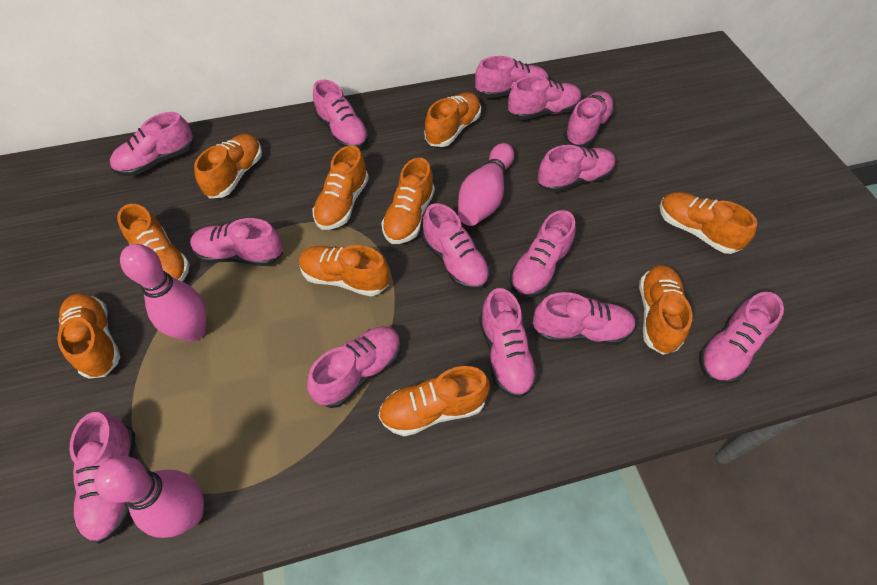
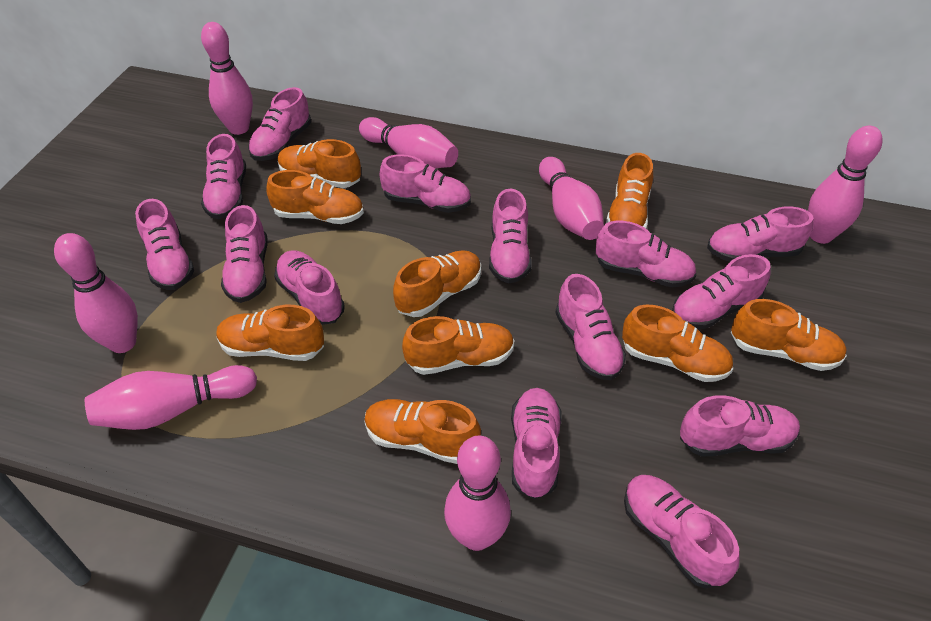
orange shoe: [57,293,120,379] [117,204,190,282] [194,134,262,199] [299,245,390,296] [313,145,369,230] [378,366,490,436] [381,158,435,244] [425,92,481,147] [639,265,692,355] [659,192,757,254] = 10 -> [216,305,324,361] [267,170,364,224] [278,139,361,188] [364,399,481,464] [393,250,481,317] [402,316,515,375] [606,153,653,228] [622,305,733,382] [731,299,847,371] = 9
pink bowling pin: [94,456,204,538] [120,244,206,342] [458,143,514,226] = 3 -> [54,233,138,353] [85,365,257,430] [201,22,253,135] [359,117,458,169] [444,435,511,551] [539,157,604,240] [808,126,883,244] = 7

